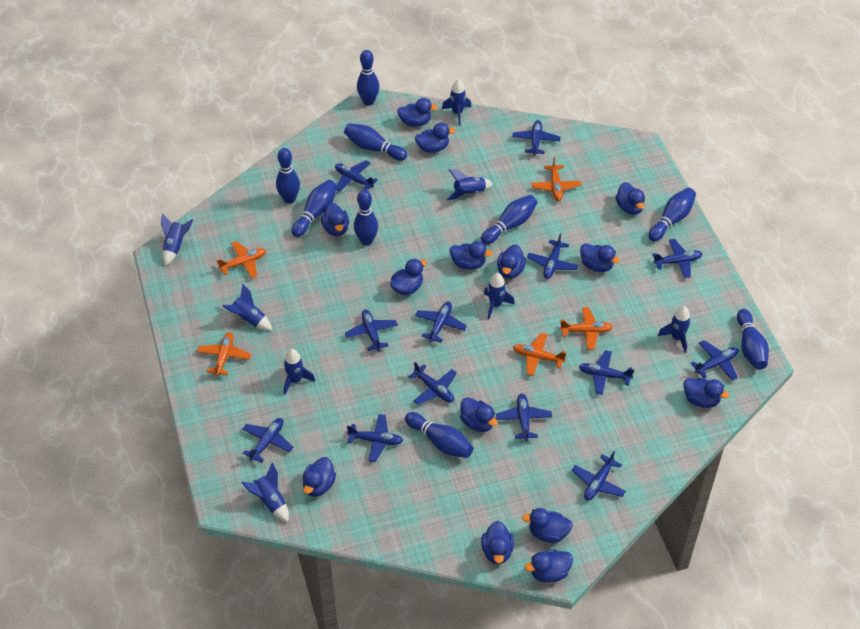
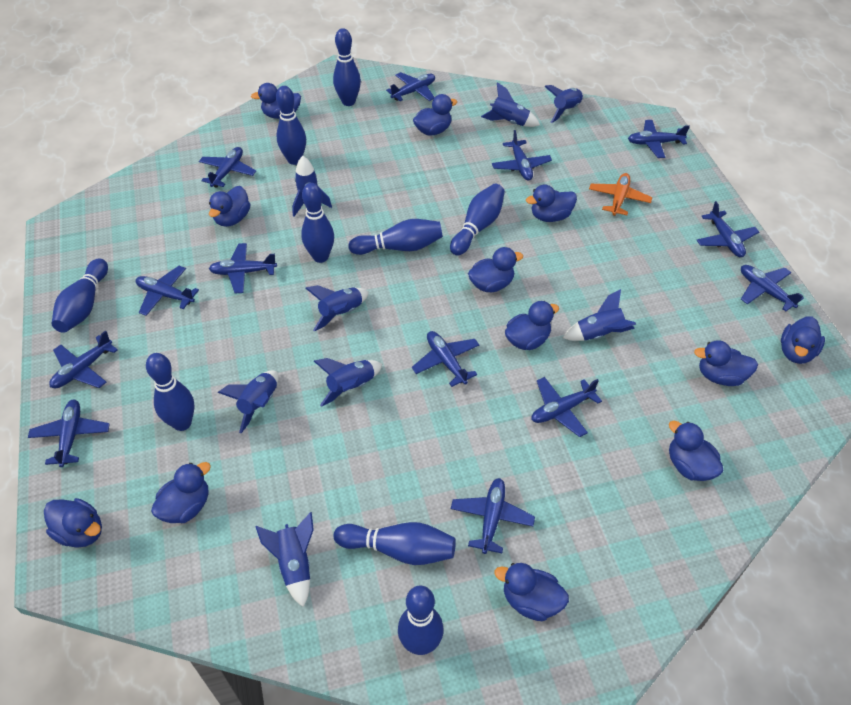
blue duck: [302,457,336,497] [321,203,349,236] [390,258,427,295] [397,98,438,127] [415,123,455,153] [450,241,492,270] [460,397,498,432] [481,521,514,564] [497,245,526,279] [522,508,573,543] [525,549,573,582] [580,243,620,272] [615,182,645,215] [683,378,730,408] = 14 -> [44,498,102,548] [151,462,211,523] [209,186,251,227] [251,83,301,119] [413,94,457,136] [468,247,523,292] [494,563,569,621] [505,301,559,350] [526,184,577,222] [669,421,724,481] [694,340,758,386] [781,316,825,364] = 12
orange plane: [197,332,251,376] [216,241,266,278] [513,333,566,376] [532,157,581,201] [560,307,613,350] = 5 -> [589,173,653,216] = 1

